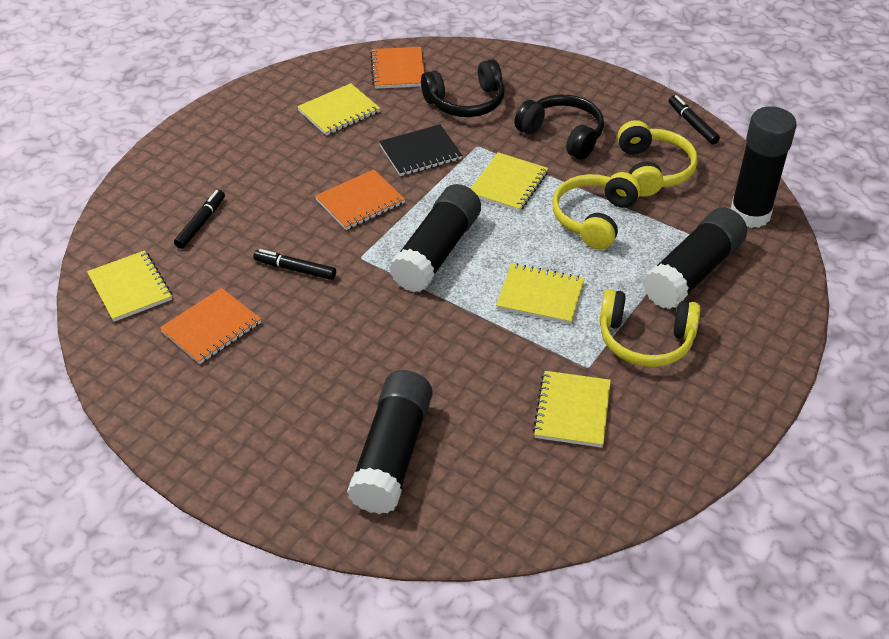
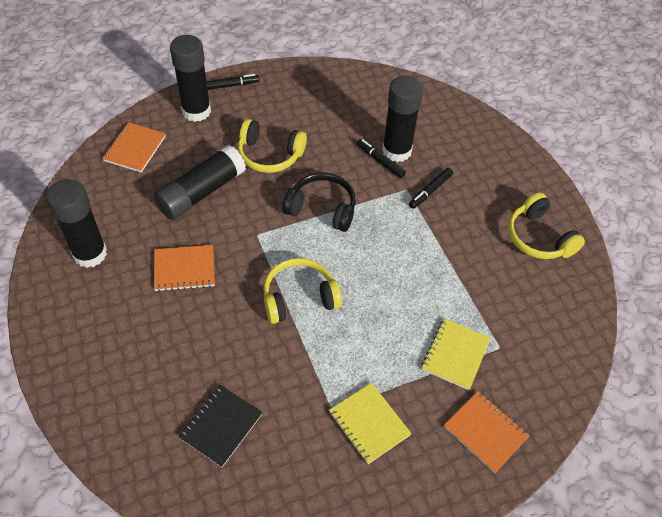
black headphones: [421,59,505,117] [514,95,604,160] = 2 -> [282,172,356,232] = 1
yellow notebook: [87,250,172,322] [297,83,380,136] [471,152,548,212] [496,263,585,324] [533,371,611,448] = 5 -> [329,383,412,464] [422,318,491,390] = 2

